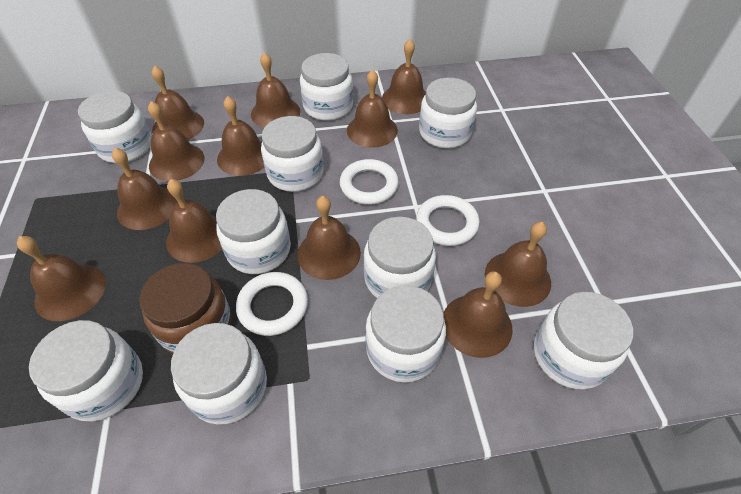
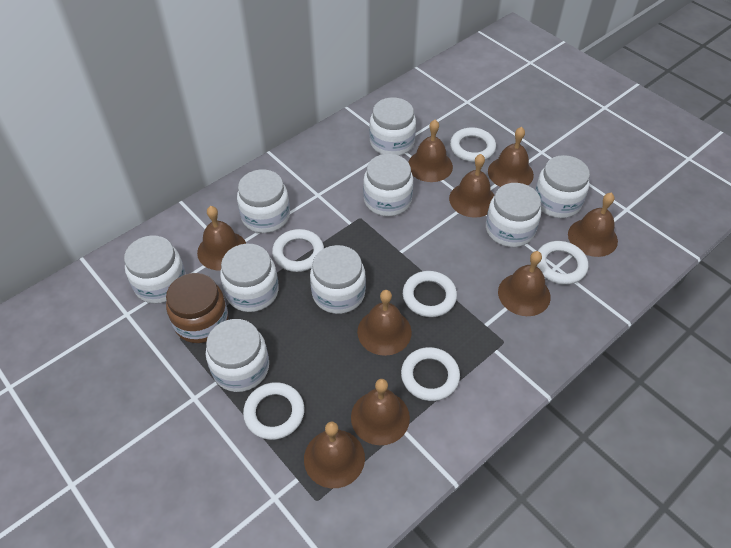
brown bell: [17,236,106,321] [112,148,178,230] [148,101,205,181] [152,65,204,140] [166,179,222,263] [217,96,264,176] [251,52,300,128] [297,195,361,280] [347,69,398,148] [382,39,426,114] [443,271,512,358] [484,222,551,307] = 12 -> [197,206,246,270] [304,422,365,488] [351,379,410,445] [357,290,412,356] [408,120,453,182] [449,154,495,218] [488,127,534,187] [498,251,551,316] [568,193,618,257] = 9
white jar: [29,320,143,421] [78,91,152,163] [171,323,267,425] [216,189,291,274] [261,116,324,192] [300,53,353,121] [363,217,436,298] [365,285,446,383] [419,78,477,148] [534,292,633,389] = 10 -> [124,236,186,304] [206,319,269,392] [220,244,279,312] [237,170,290,233] [310,245,366,314] [363,154,413,216] [369,98,416,156] [486,183,541,247] [535,155,590,218] = 9
white ring: [236,272,308,336] [340,159,399,205] [416,195,480,246] = 3 -> [243,382,305,440] [272,229,324,272] [401,347,460,401] [403,271,457,317] [450,127,496,162] [536,241,588,285] = 6

